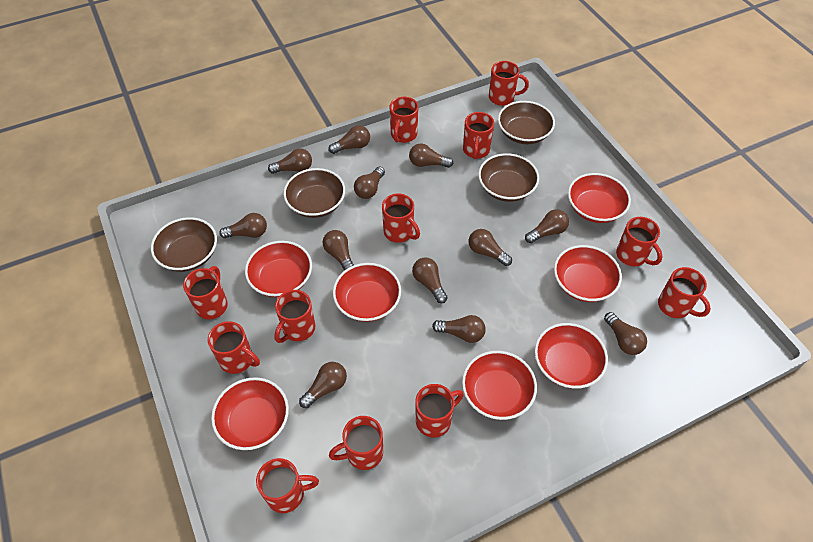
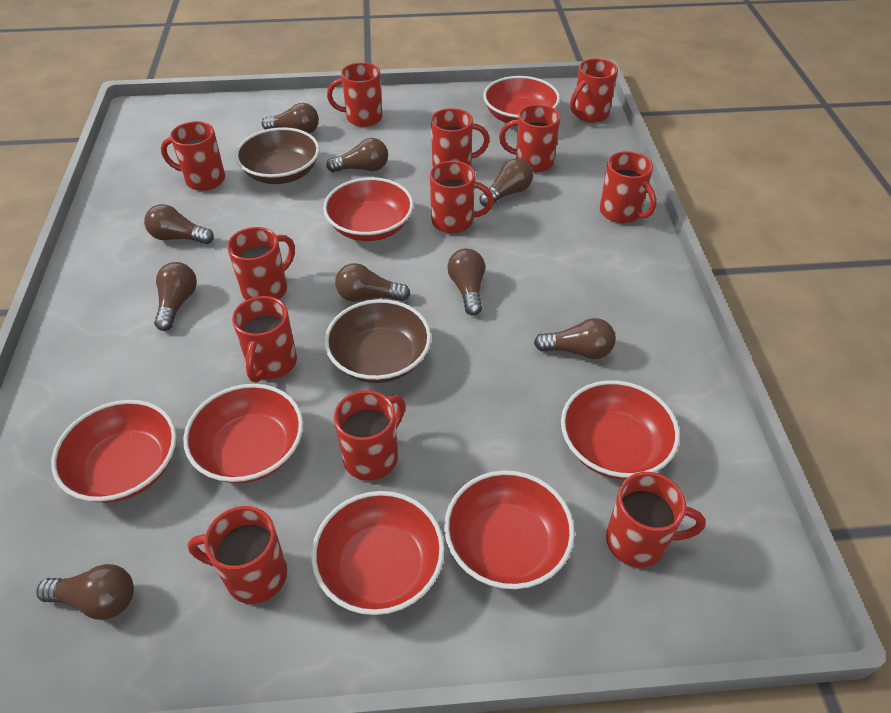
brown bowl: [151,217,217,272] [283,168,345,218] [478,153,539,202] [498,101,555,144] = 4 -> [235,127,319,184] [324,299,431,383] = 2
brown light bulb: [219,213,267,238] [268,148,312,174] [299,362,347,408] [322,230,354,271] [328,125,370,154] [354,167,385,199] [409,143,453,168] [412,257,448,303] [432,315,486,343] [468,229,512,266] [525,209,569,243] [604,312,647,355] = 12 -> [36,564,134,620] [144,204,214,244] [154,262,197,331] [262,103,319,134] [326,138,388,172] [335,263,410,302] [447,248,485,316] [479,158,533,207] [534,318,616,359] = 9

